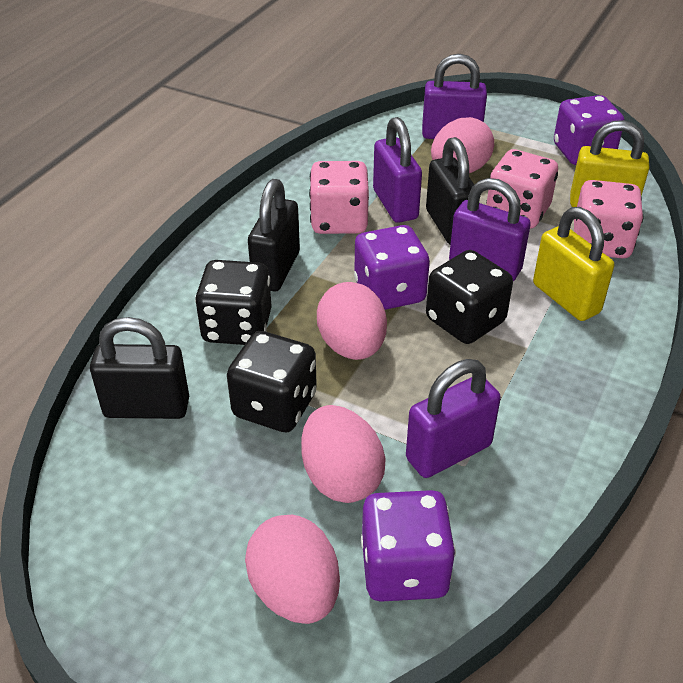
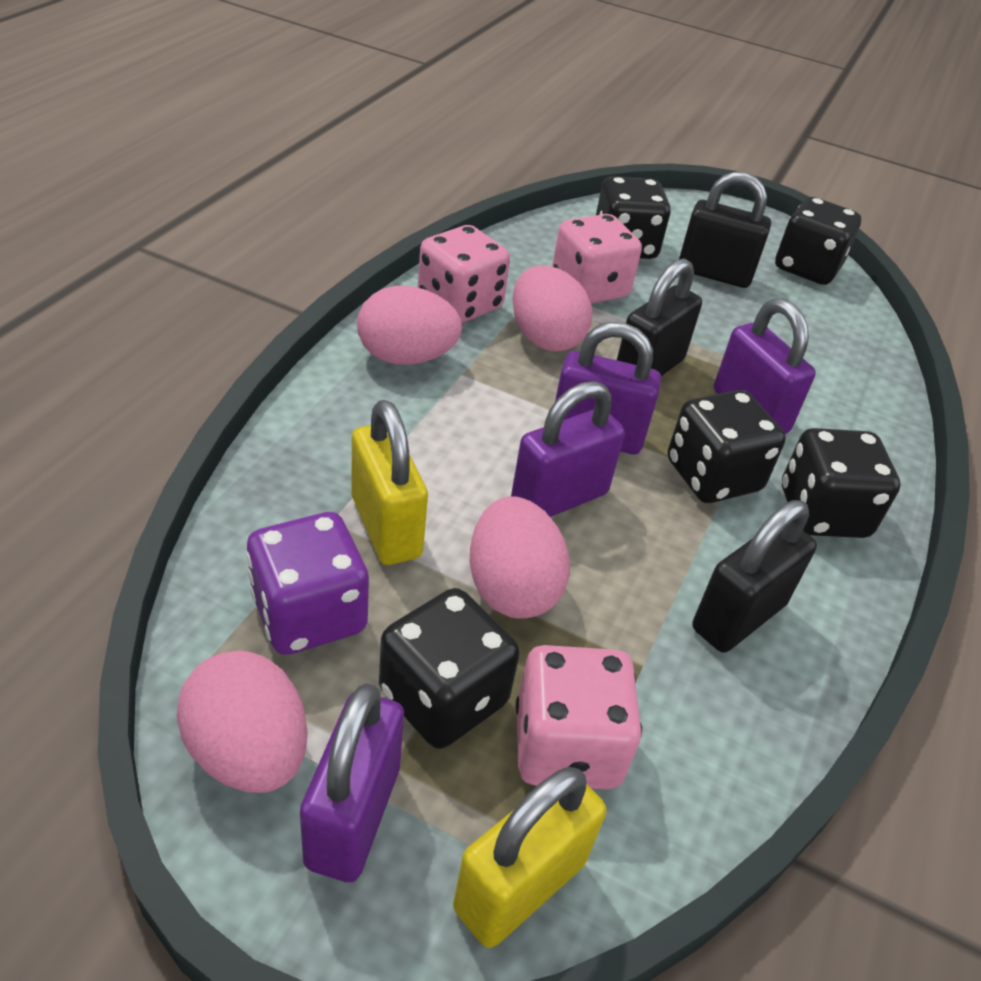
black dice: [195,260,272,345] [227,331,317,432] [426,250,513,344] = 3 -> [379,588,520,749] [596,176,671,259] [668,390,786,503] [775,197,861,285] [782,428,900,538] = 5
purple dice: [354,225,430,310] [361,490,456,602] [554,95,624,165] = 3 -> [246,512,369,655] = 1

